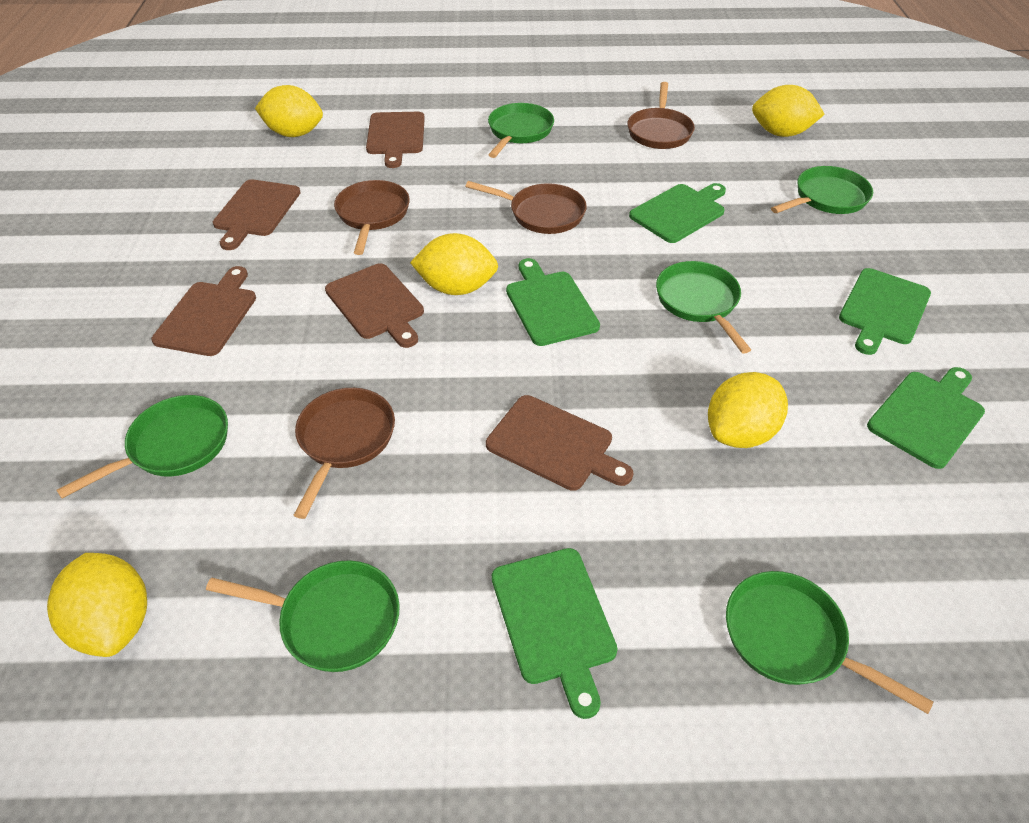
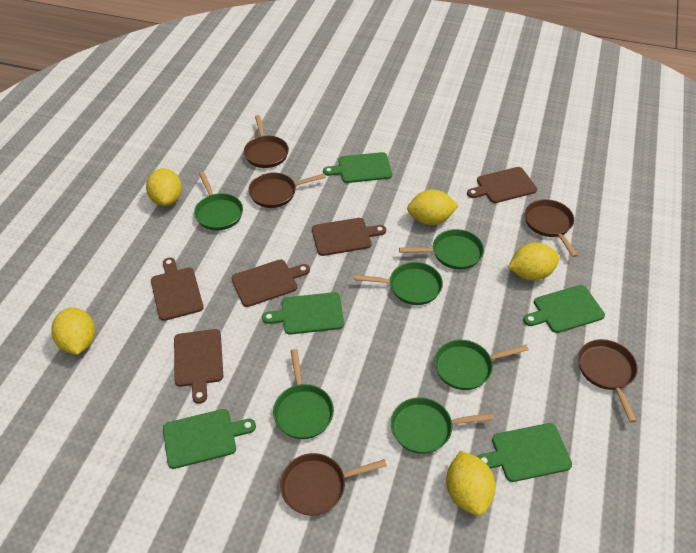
brown pan: [294,388,395,519] [334,180,410,255] [465,181,587,234] [627,82,695,149] = 4 -> [244,115,289,168] [248,173,326,208] [280,453,387,516] [525,199,578,257] [578,339,638,423] = 5

